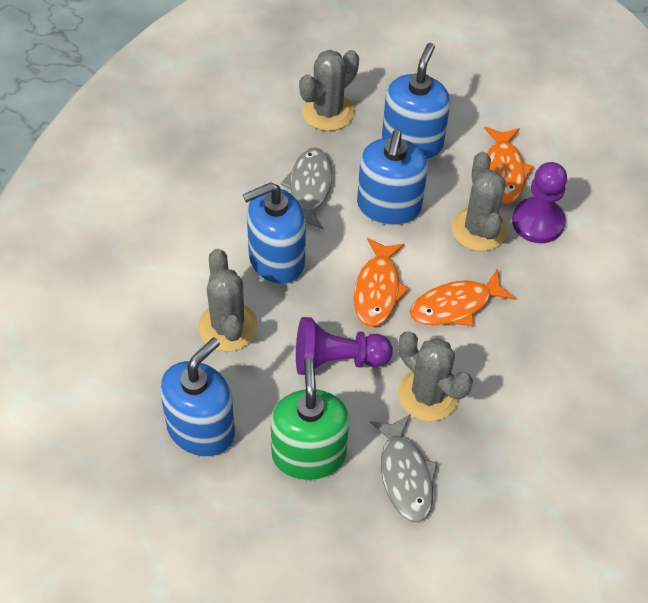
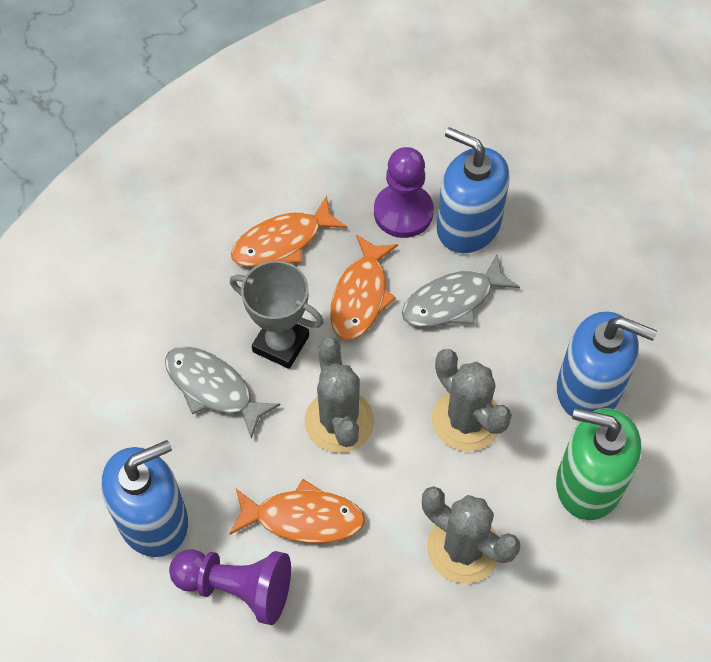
blue soap dispenser: [160,338,235,457] [243,182,306,284] [357,130,428,225] [382,43,450,160] = 4 -> [101,440,188,557] [437,127,510,254] [557,311,657,417] = 3
grey cactus: [198,249,258,352] [299,50,359,131] [398,331,473,421] [451,152,507,251] = 4 -> [304,337,374,453] [422,486,520,584] [432,349,512,451] = 3
grey trophy: none = 0 -> [230,261,324,369] = 1

